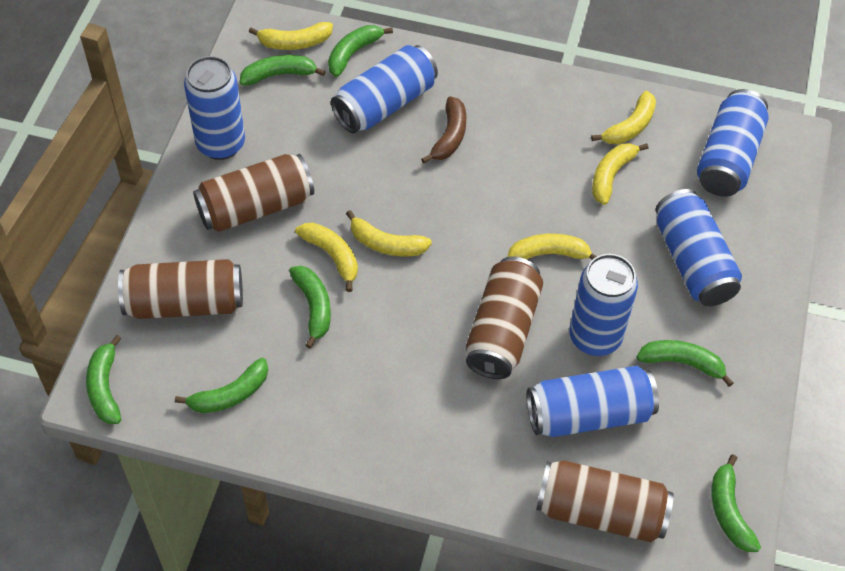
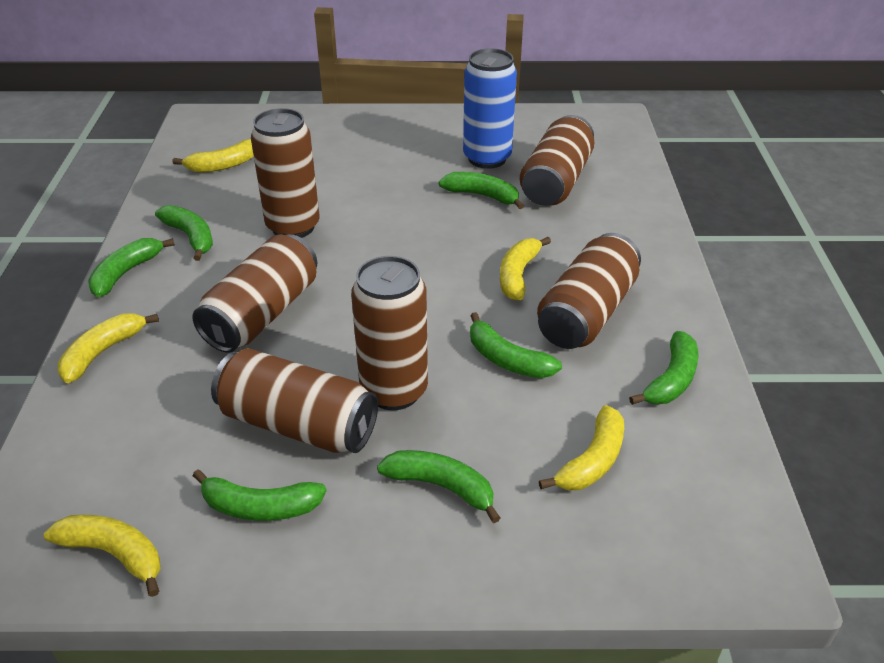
blue can: [184,56,245,160] [331,45,438,133] [527,366,659,437] [569,254,638,356] [656,189,742,306] [697,89,769,197] = 6 -> [463,48,517,169] = 1
brown banana: [421,96,466,163] = 1 -> none = 0
brown can: [118,259,243,319] [193,154,314,232] [466,257,543,379] [536,460,674,542] = 4 -> [193,234,317,353] [211,348,378,453] [251,108,320,238] [351,256,428,410] [520,115,594,206] [537,233,641,349] = 6
yellow banana: [249,22,333,50] [295,223,358,292] [346,210,432,256] [508,234,597,260] [591,91,656,144] [592,143,648,205] = 6 -> [44,514,161,597] [58,313,159,383] [172,139,254,173] [500,237,551,300] [539,405,624,491] = 5

